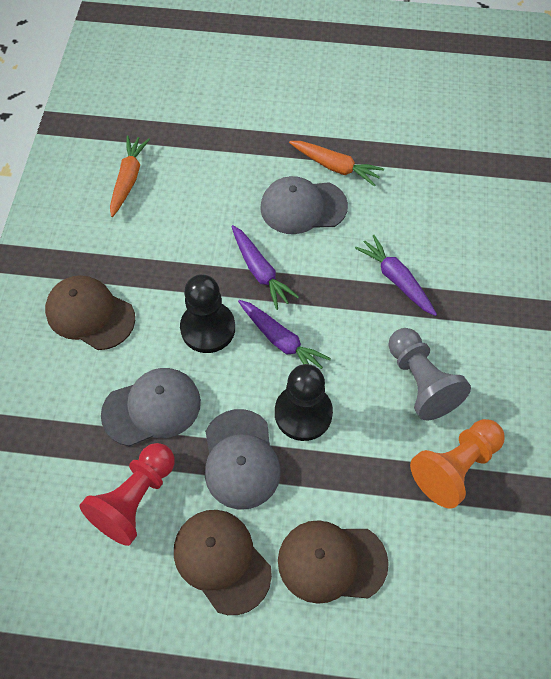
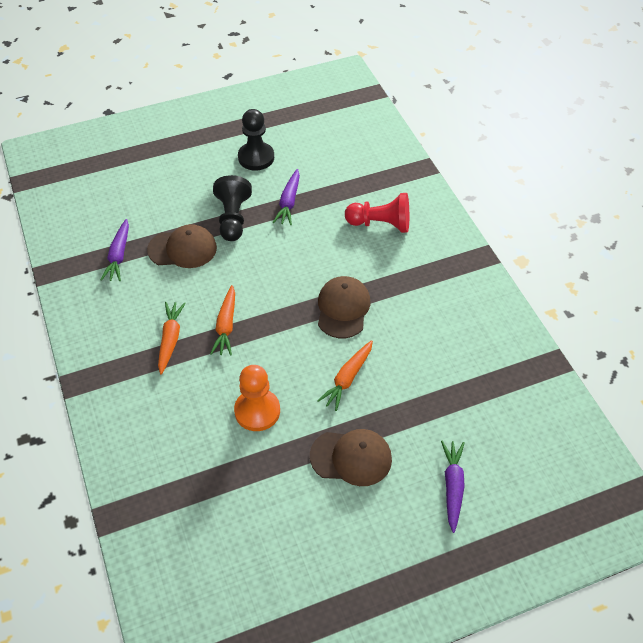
grey cap: [101,368,201,446] [205,409,281,509] [260,176,348,234] = 3 -> none = 0
grey pawn: [388,328,471,420] = 1 -> none = 0
orange carrot: [110,136,150,217] [289,141,384,187] = 2 -> [158,302,186,375] [210,285,235,356] [317,340,373,411] = 3

